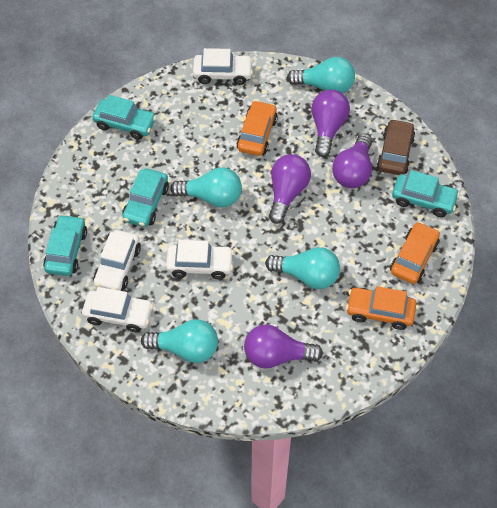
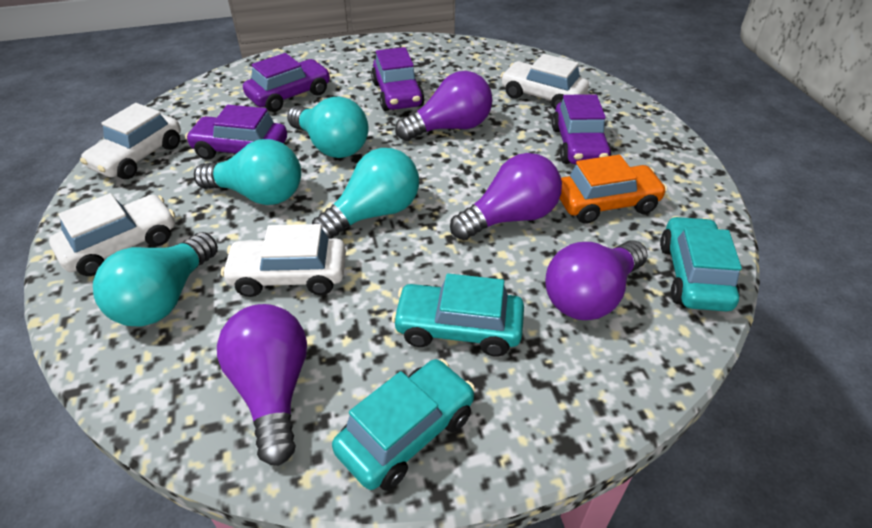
brown car: [377,119,415,175] = 1 -> none = 0
orange car: [236,100,278,156] [346,286,416,330] [390,222,440,284] = 3 -> [559,155,667,224] = 1
purple car: none = 0 -> [185,105,287,160] [243,53,330,112] [371,47,425,111] [552,94,612,164] = 4
turquoise car: [43,214,87,276] [92,95,156,140] [122,169,169,227] [392,170,460,217] = 4 -> [332,359,475,491] [392,273,524,357] [660,216,742,311] = 3

